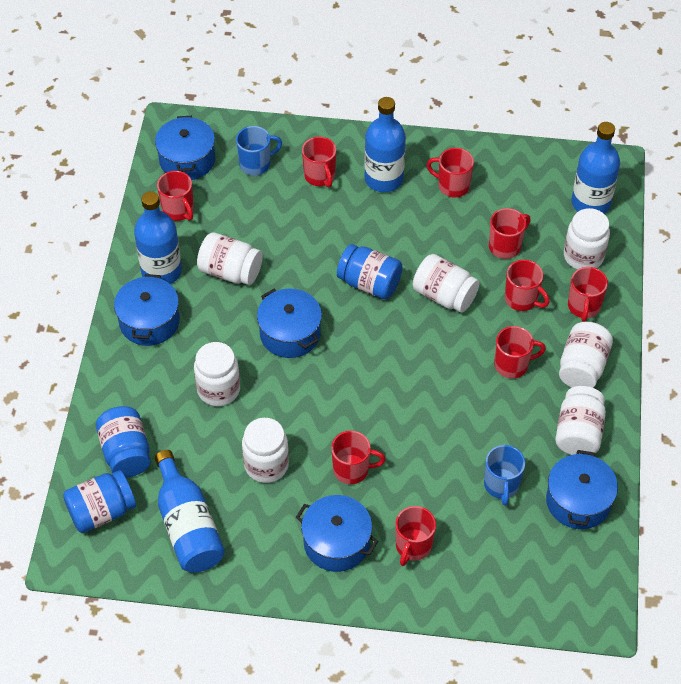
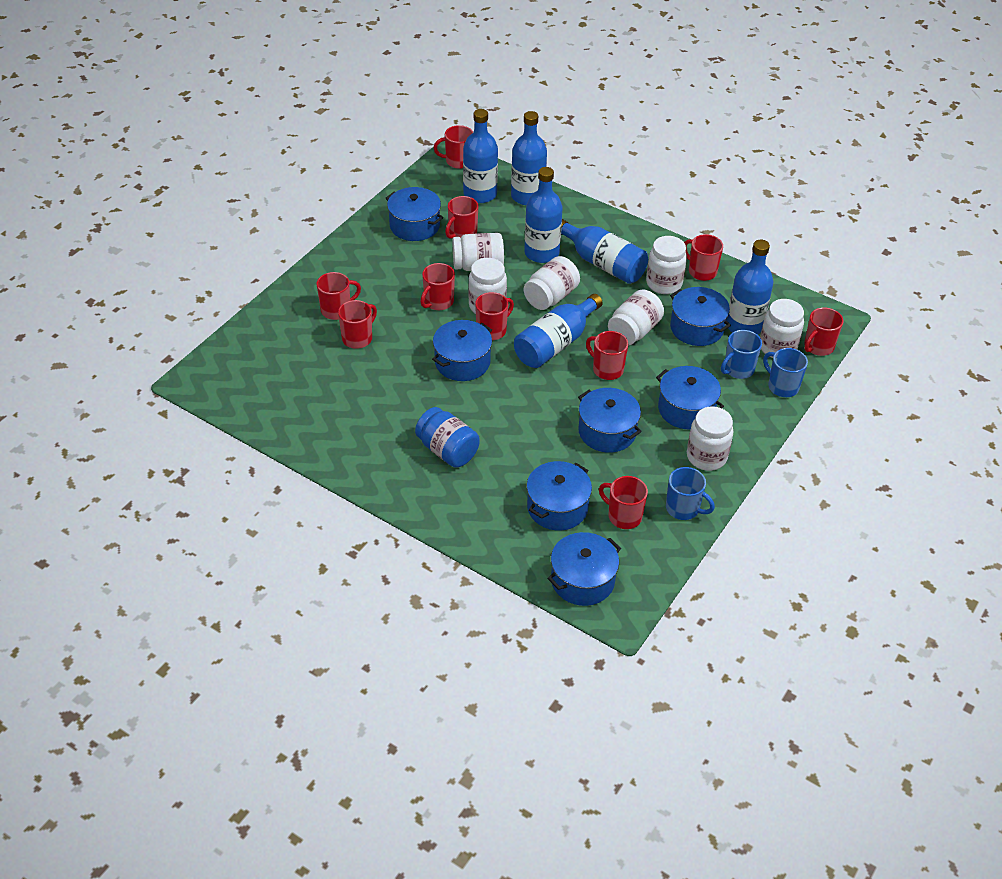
blue bottle: [134,191,182,284] [155,450,225,573] [364,97,406,192] [571,122,620,214] = 4 -> [463,109,498,203] [511,111,547,205] [514,294,603,368] [524,167,563,263] [561,219,648,284] [726,240,773,335] = 6
blue jar: [63,470,136,533] [96,406,151,478] [337,244,403,299] = 3 -> [415,407,480,468] = 1
blue mug: [236,126,282,175] [484,445,525,506] = 2 -> [666,467,715,520] [721,330,762,379] [763,348,808,397] = 3
blue pot: [114,274,180,346] [155,116,215,180] [257,289,322,358] [296,495,378,572] [546,450,618,529] = 5 -> [386,187,443,241] [432,320,492,381] [527,461,592,530] [548,532,621,606] [578,388,642,453] [656,366,724,430] [670,287,731,346] = 7
red mug: [157,171,194,221] [302,137,336,188] [331,431,386,484] [395,506,436,566] [427,148,474,198] [489,208,531,259] [494,326,546,378] [505,260,549,311] [568,267,608,322] = 9 -> [316,272,361,320] [338,300,377,349] [420,263,455,310] [434,125,473,169] [445,196,478,239] [475,292,514,340] [586,331,628,380] [599,476,648,529] [684,234,723,281] [804,307,844,356] = 10

